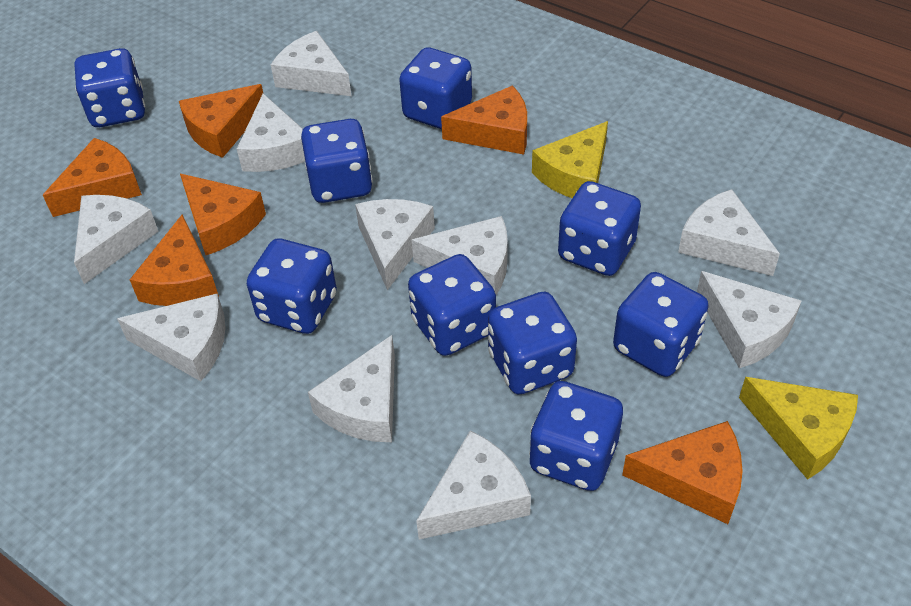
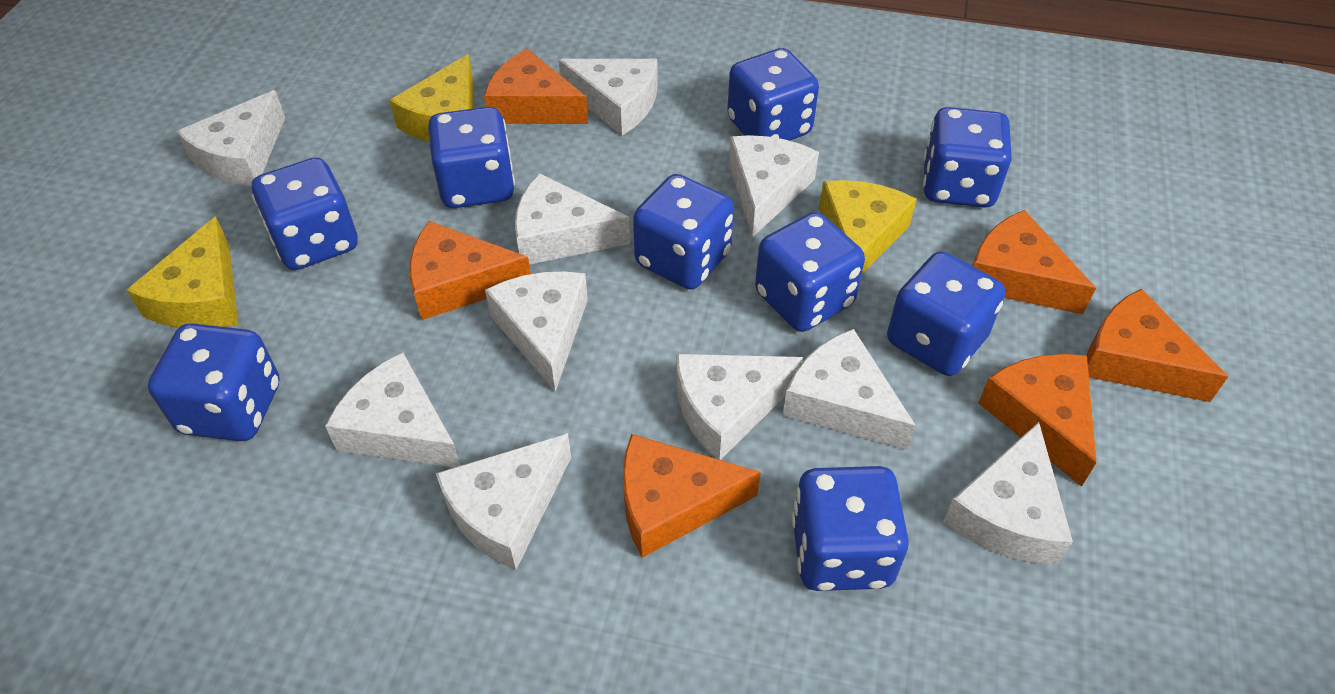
yellow cheese: [532,121,608,198] [739,377,858,480] = 2 -> [126,216,238,328] [390,54,474,142] [819,180,917,274] = 3

